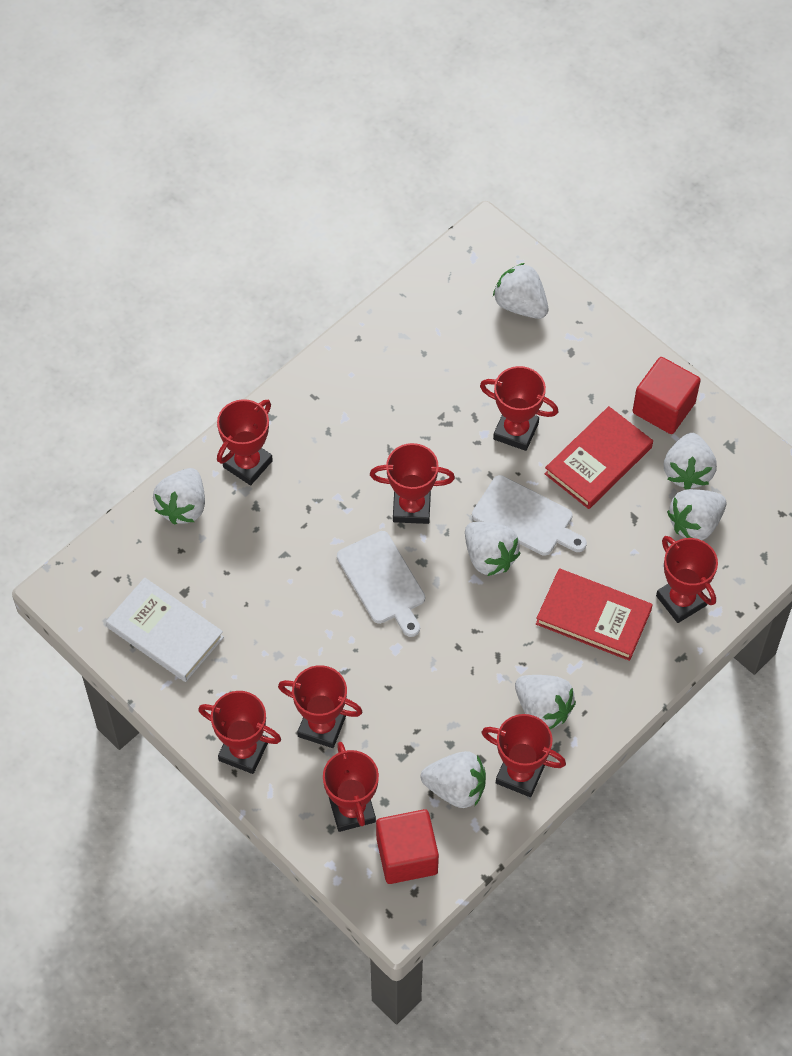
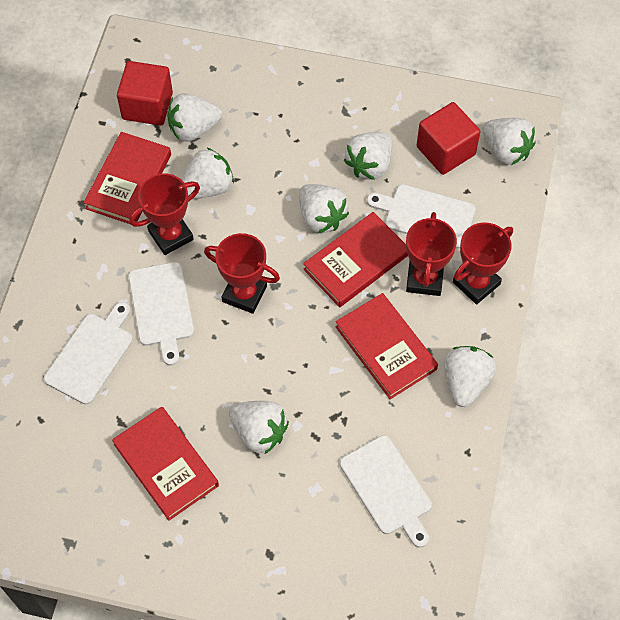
red book: [536,569,653,661] [544,406,653,509] = 2 -> [83,132,171,224] [112,407,219,521] [303,212,408,307] [336,293,438,399] = 4
red trophy: [198,691,281,774] [217,399,273,485] [278,665,363,748] [323,742,379,832] [370,443,455,524] [480,366,558,451] [482,714,566,797] [656,536,718,623] = 8 -> [129,173,200,255] [204,233,280,314] [406,212,457,296] [453,222,513,304] = 4
white book: [106,578,224,682] = 1 -> none = 0
white cutting board: [337,531,425,637] [472,475,587,556] = 2 -> [44,302,133,405] [128,262,194,365] [340,435,432,548] [367,184,476,249] = 4

